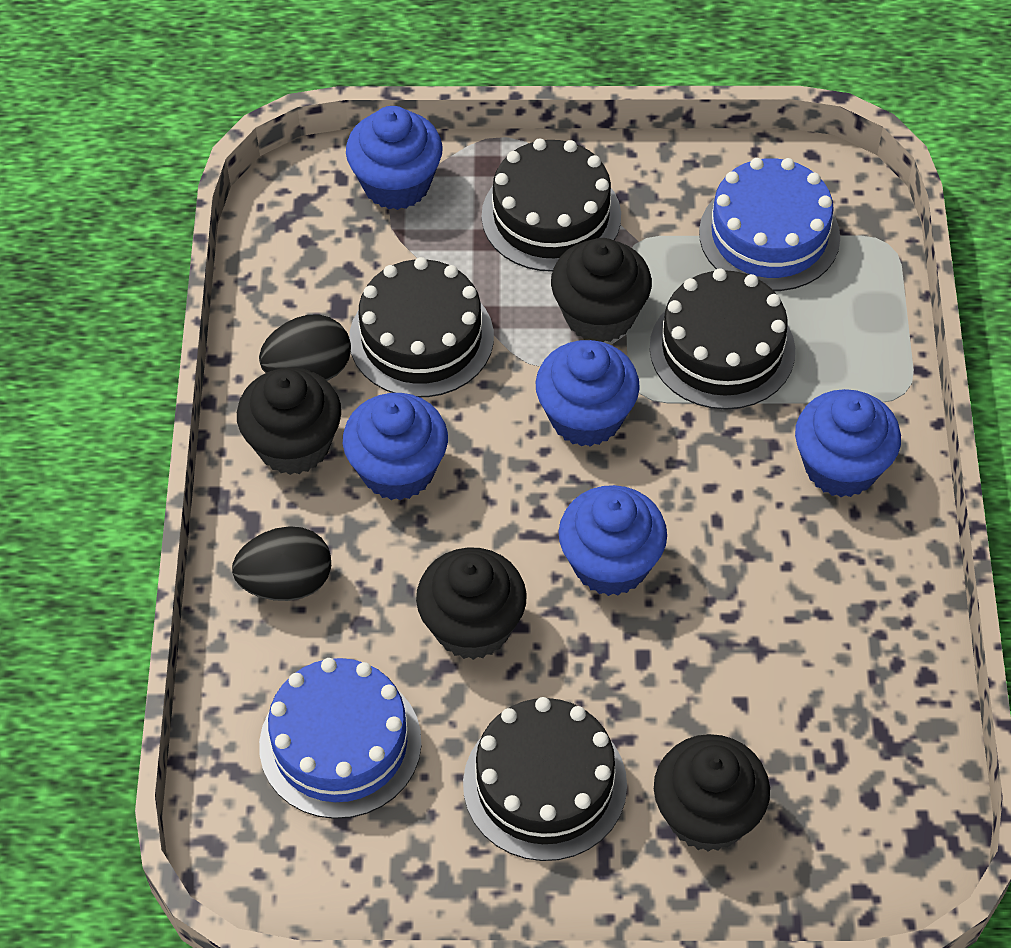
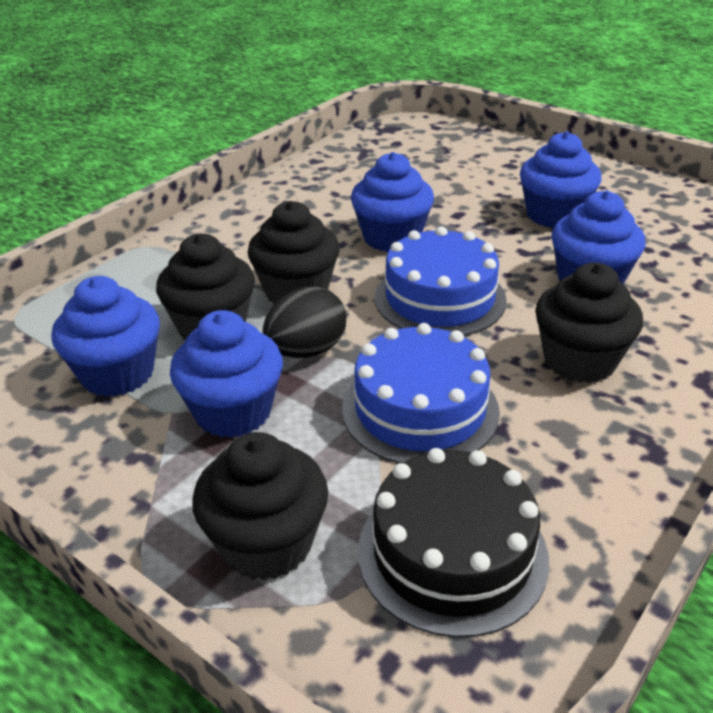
black cake: [349,257,494,397] [463,697,627,861] [482,138,621,272] [650,268,795,410] = 4 -> [358,448,549,638] = 1
black egg: [232,526,331,601] [259,314,351,381] = 2 -> [263,286,347,358] = 1

